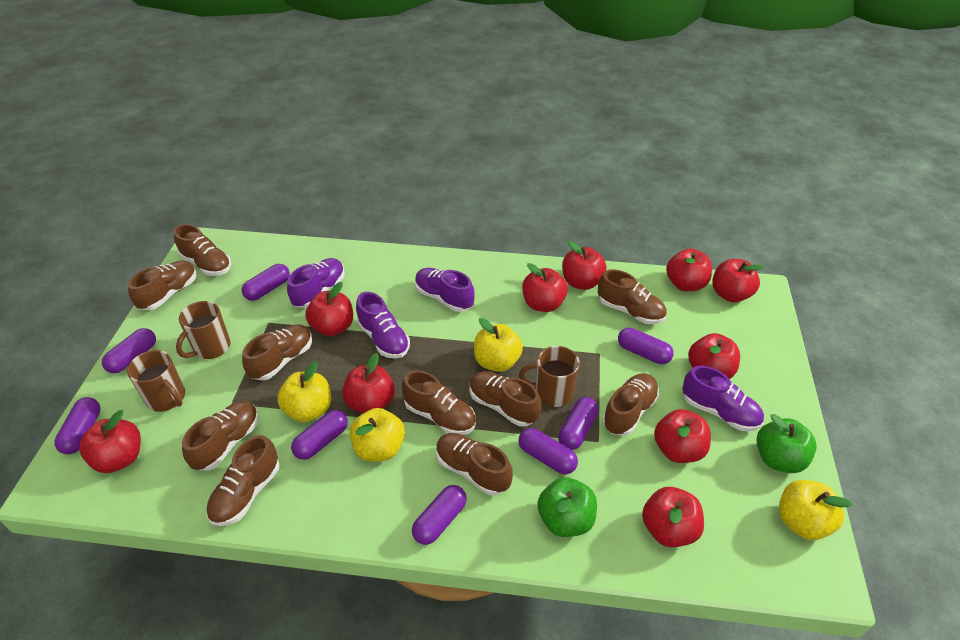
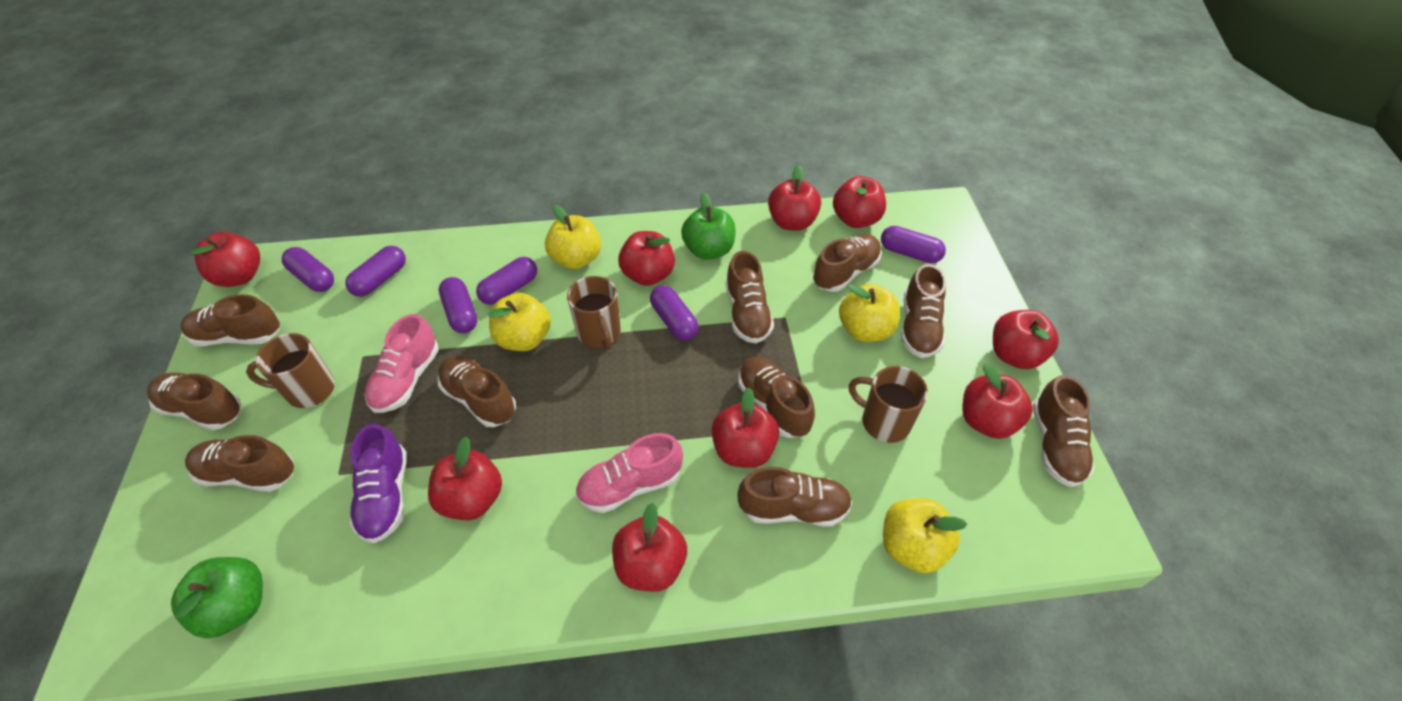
pink shoe: none = 0 -> [365,314,439,413] [575,433,683,513] = 2
purple capsule: [54,397,100,454] [102,328,156,373] [242,264,290,301] [291,410,348,460] [412,485,467,545] [518,428,578,474] [558,397,598,450] [618,328,674,364] = 8 -> [282,247,334,292] [345,246,406,297] [439,277,477,333] [476,257,537,305] [650,285,699,341] [881,226,946,263] = 6
purple shoe: [287,258,345,308] [356,292,410,359] [415,268,475,312] [682,366,764,431] = 4 -> [350,424,407,543] = 1
red apple: [79,410,141,473] [305,282,353,336] [342,353,395,413] [522,263,568,312] [562,241,606,290] [642,487,704,547] [654,409,711,463] [666,249,712,291] [688,333,740,379] [712,259,764,302] = 10 -> [190,232,260,287] [428,437,502,520] [612,503,687,592] [618,231,675,286] [711,388,779,468] [768,165,821,231] [833,176,886,228] [962,364,1033,439] [993,310,1059,369] = 9

